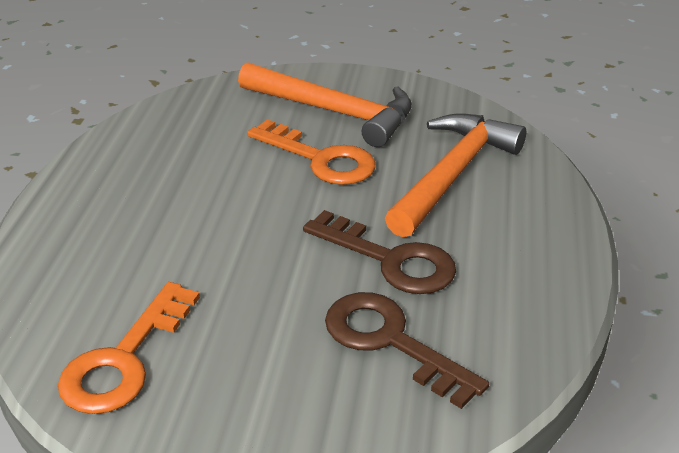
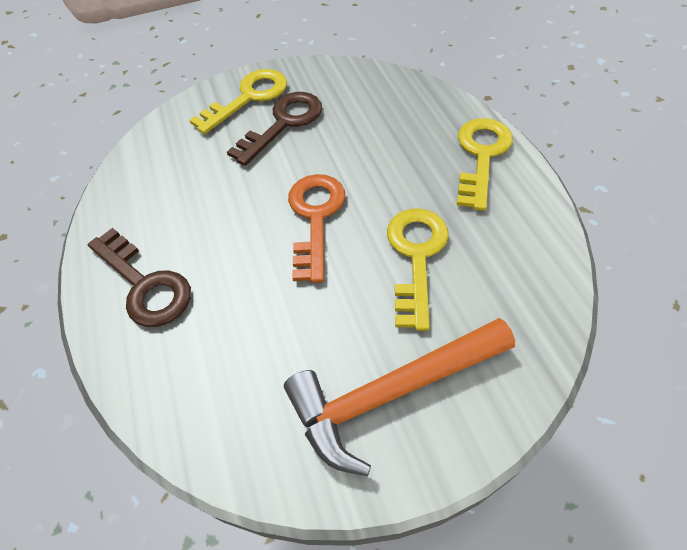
orange hammer: [238,62,412,147] [385,113,526,237] = 2 -> [284,318,515,476] = 1
orange key: [58,282,200,414] [247,119,375,185] = 2 -> [288,174,345,283] = 1
yellow key: none = 0 -> [189,69,287,134] [387,208,449,331] [457,118,513,211] = 3

